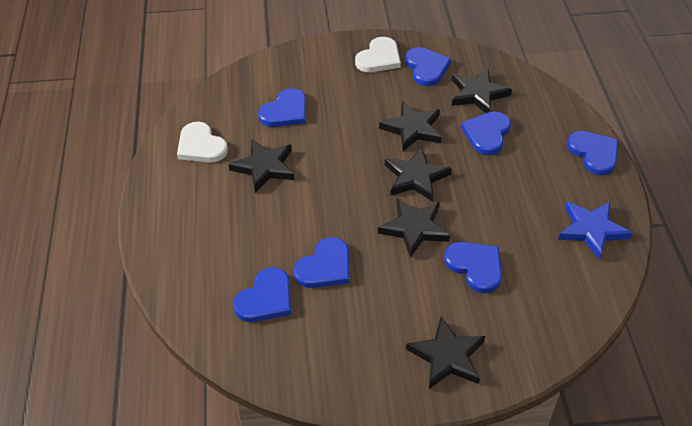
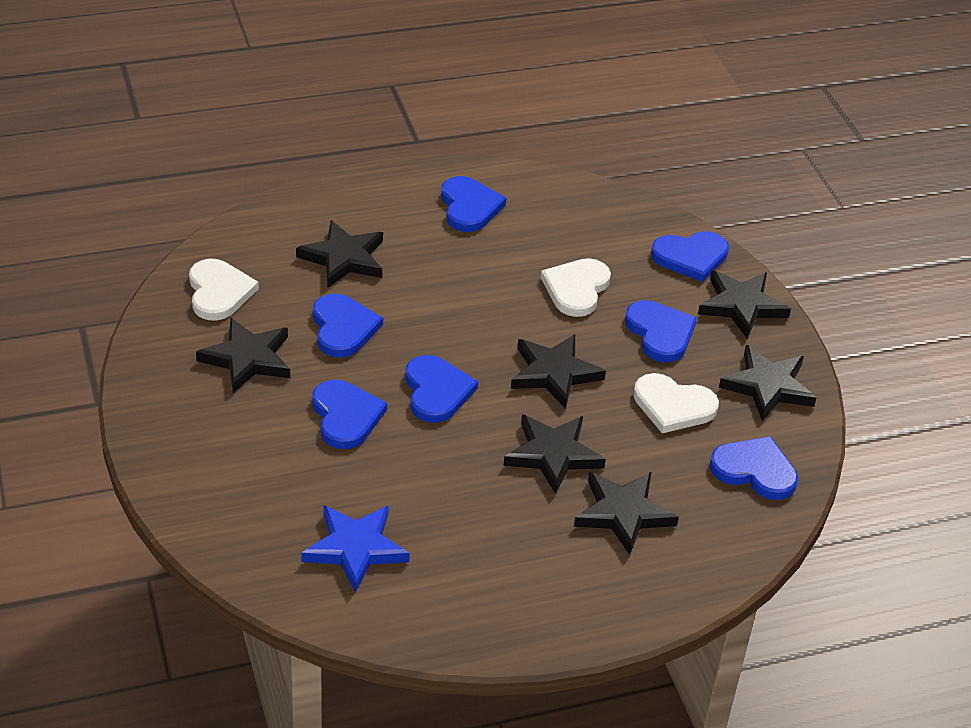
black star: [228,139,294,193] [378,198,450,258] [379,101,442,151] [385,147,452,202] [406,316,485,389] [452,68,512,113] = 6 -> [196,318,290,393] [296,220,383,288] [504,414,606,494] [511,334,606,409] [574,472,679,555] [698,270,791,338] [719,345,816,421] = 7
white heart: [177,122,228,162] [355,37,401,72] = 2 -> [189,259,259,321] [541,258,611,317] [633,373,719,433] = 3

